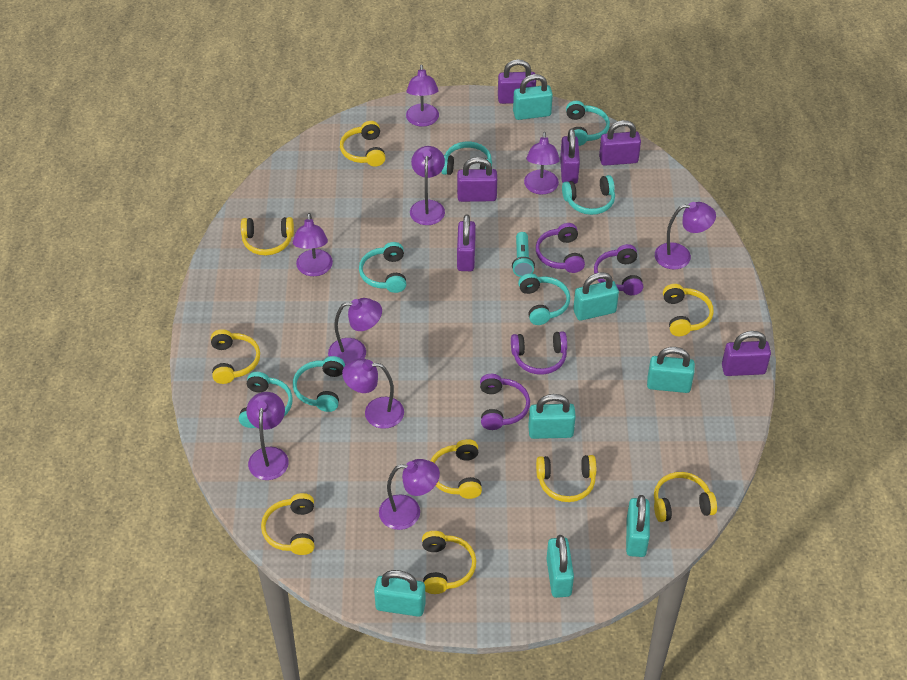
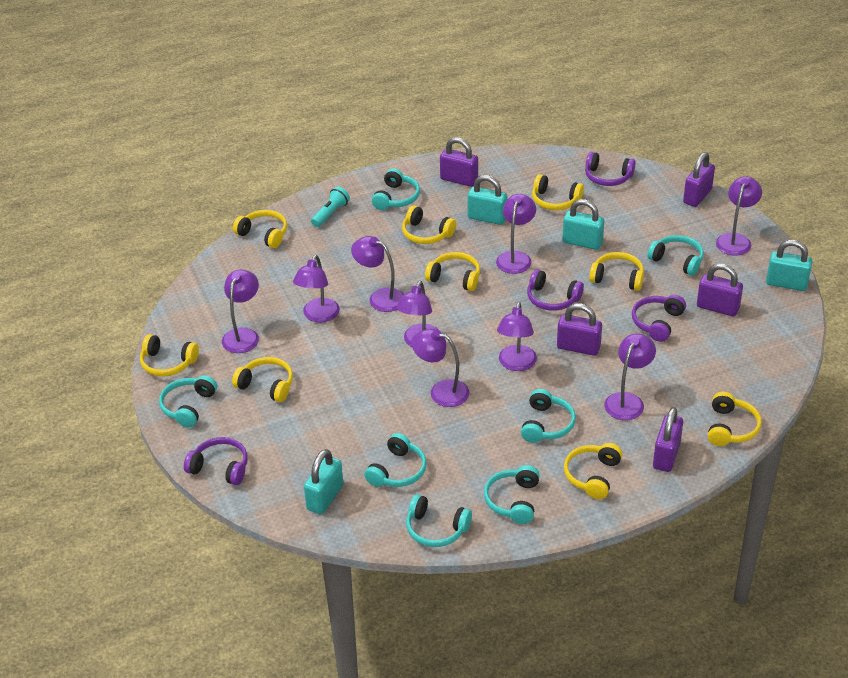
purple padlock: [457,157,497,202] [457,214,476,271] [498,59,536,104] [560,129,580,184] [599,120,641,166] [722,331,771,376] = 6 -> [440,137,478,187] [557,303,602,356] [653,407,683,472] [683,152,715,207] [697,263,743,317] = 5
turquoise padlock: [374,570,426,617] [513,74,553,120] [528,394,576,439] [547,535,574,598] [573,272,619,321] [626,495,650,557] [647,347,695,393] = 7 -> [304,449,343,514] [468,175,507,225] [562,199,604,250] [766,240,813,291] = 4

